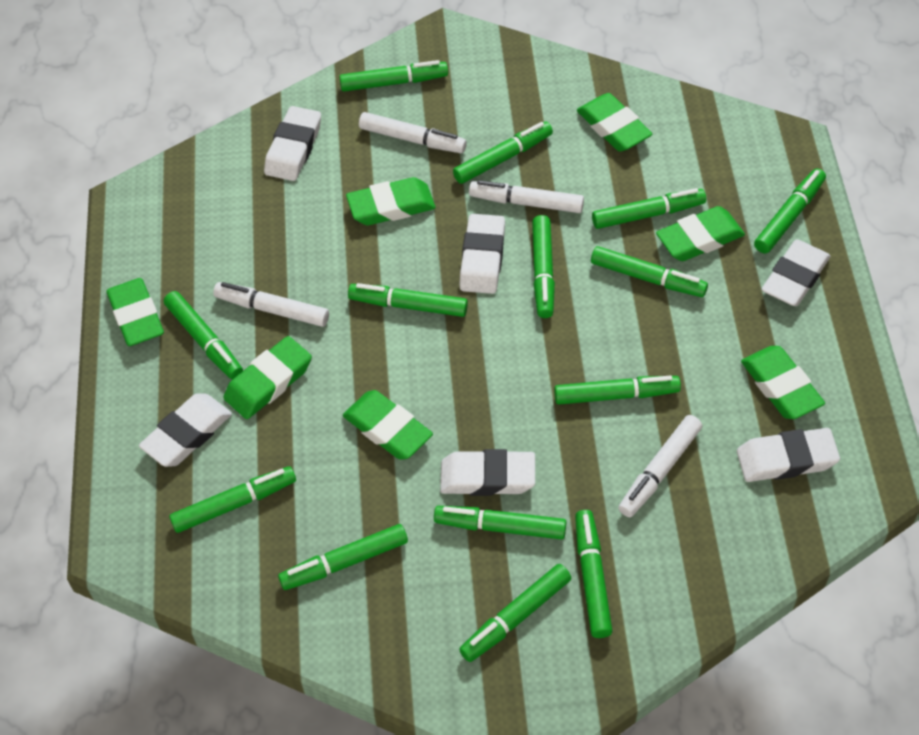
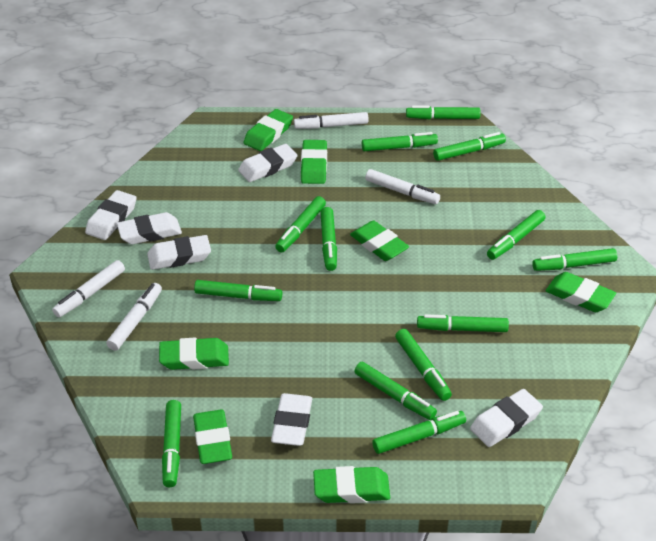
green marker: [164,291,243,379] [169,466,296,533] [278,524,408,590] [339,60,448,92] [348,283,468,317] [434,506,566,540] [453,121,553,184] [459,564,571,662] [532,215,555,318] [554,375,681,404] [575,510,612,638] [591,246,708,297] [592,188,706,229] [754,169,826,253] = 14 -> [162,400,181,487] [194,280,282,301] [275,196,326,253] [320,207,337,271] [354,362,437,420] [362,132,438,151] [372,411,466,454] [395,329,452,401] [406,106,481,120] [417,314,509,332] [433,132,506,161] [487,210,545,260] [532,248,617,271] = 13

